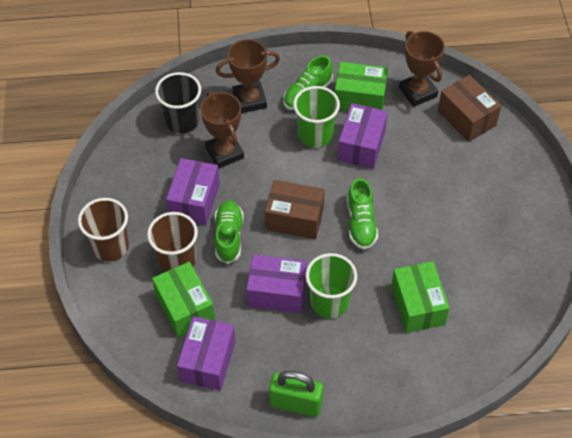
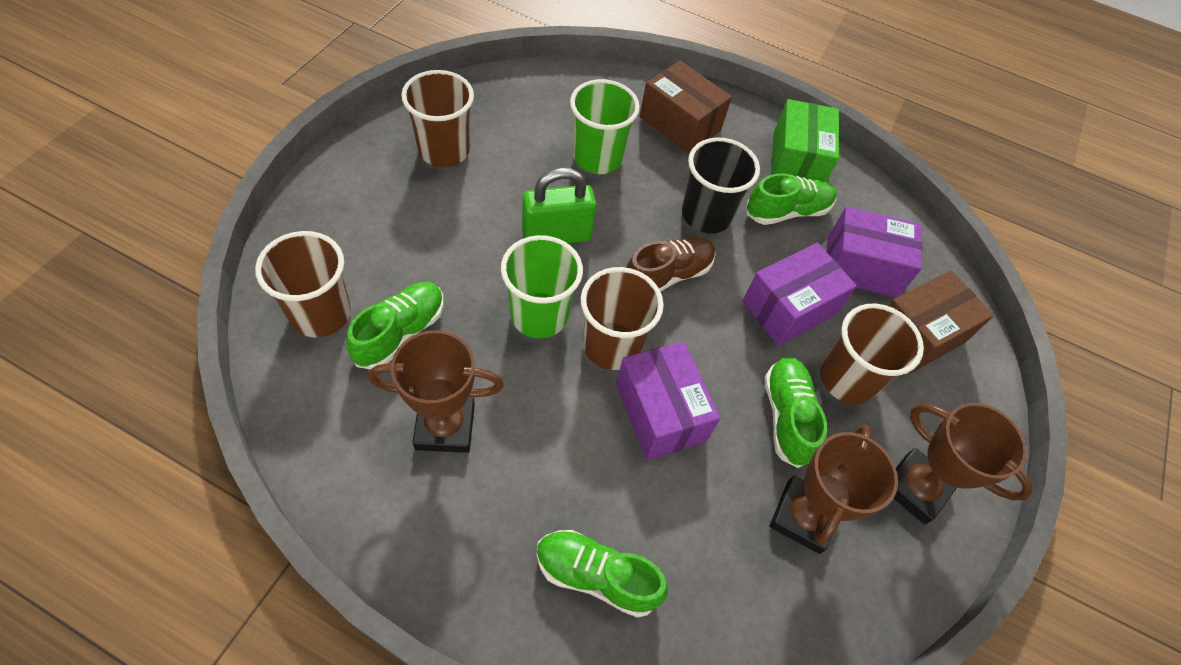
brown cup: [78,198,129,261] [147,212,198,272] = 2 -> [255,231,351,337] [401,70,474,167] [580,267,664,370] [820,304,924,404] = 4
brown shoe: none = 0 -> [626,237,716,292] = 1
green box: [152,262,215,338] [335,62,388,111] [391,261,450,333] = 3 -> [771,99,839,181] = 1
green shoe: [215,200,244,264] [284,55,333,110] [347,178,378,250] = 3 -> [346,282,444,369] [536,530,668,618] [746,173,837,225] [765,357,827,468] = 4
purple box: [166,158,220,225] [177,316,235,391] [246,254,307,313] [338,103,388,169] = 4 -> [616,341,720,460] [742,243,857,346] [827,207,922,298] = 3

